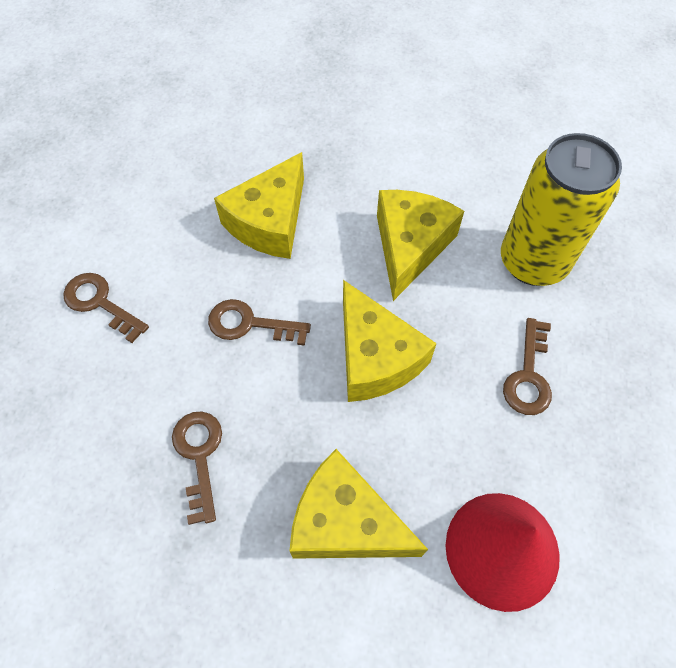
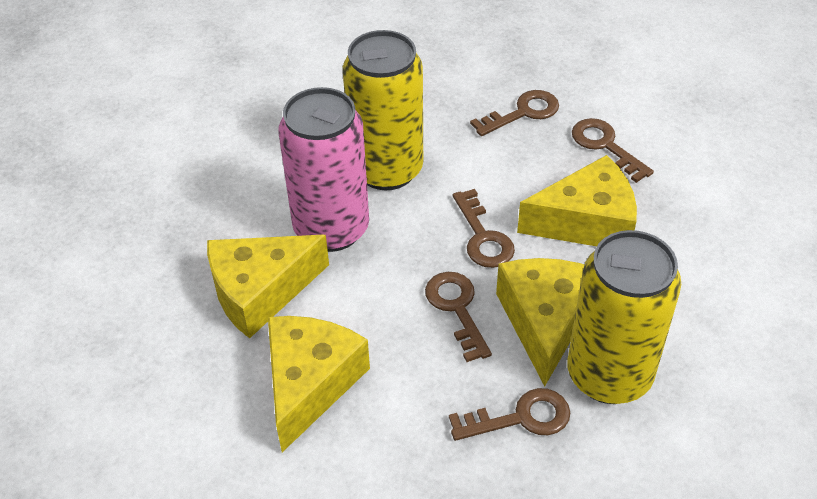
brown key: [63,273,149,343] [172,412,222,525] [208,299,311,346] [503,318,552,415] = 4 -> [425,272,492,362] [449,388,570,441] [453,189,515,268] [470,90,559,136] [572,118,654,183] = 5
pink can: none = 0 -> [279,87,369,252] = 1
red cone: [445,493,560,612] = 1 -> none = 0
yellow can: [501,133,622,286] = 1 -> [343,30,423,190] [567,230,681,404] = 2

